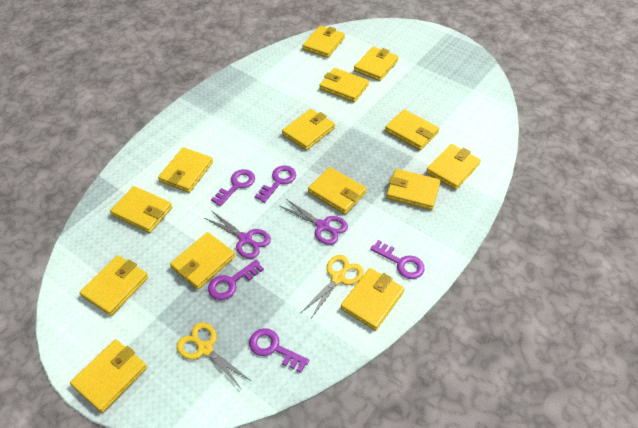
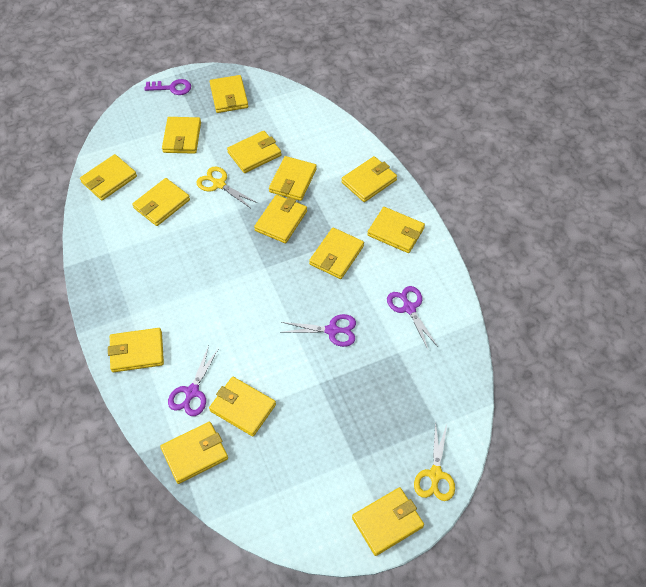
purple key: [208,259,264,300] [211,169,255,206] [249,328,309,373] [255,166,296,203] [370,240,425,279] = 5 -> [144,79,191,95] = 1
purple scissors: [205,211,271,259] [280,199,348,245] = 2 -> [168,346,219,416] [281,314,356,347] [387,286,438,349] = 3

